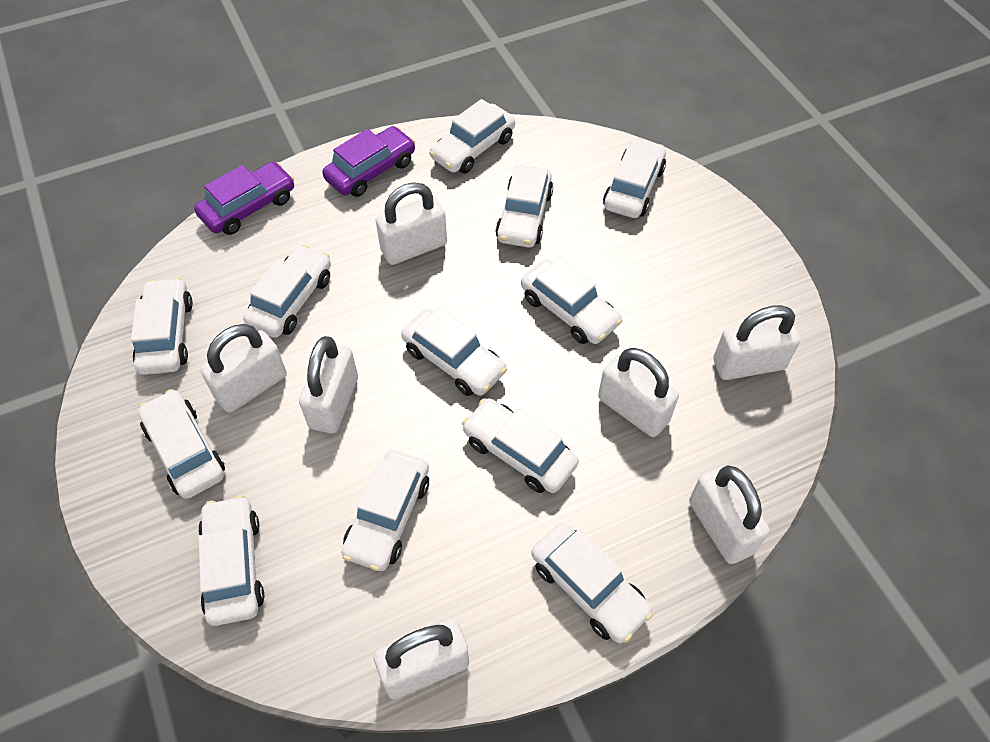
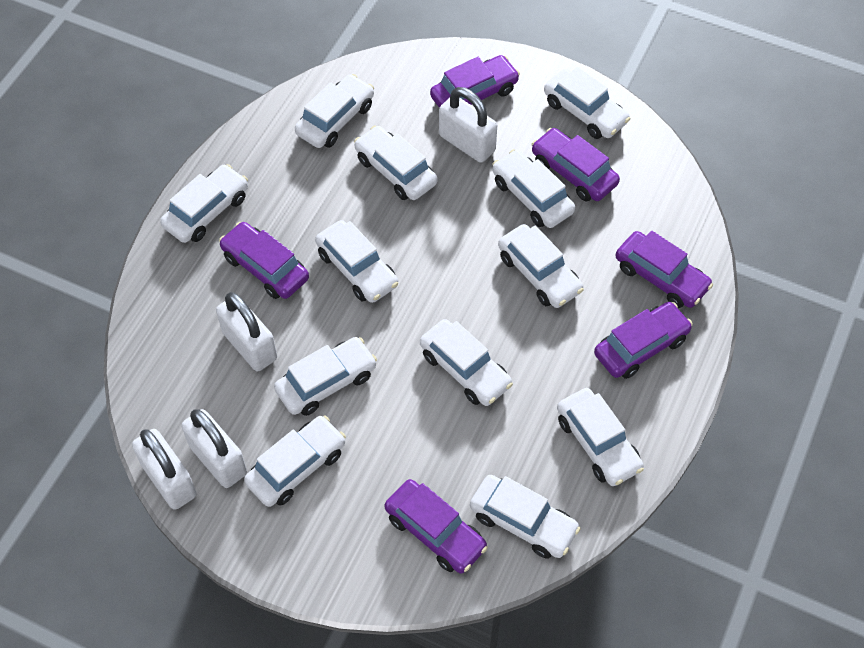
purple car: [194,162,294,235] [322,126,415,197] = 2 -> [219,222,309,299] [385,479,488,574] [430,55,520,108] [532,128,620,202] [594,302,693,379] [616,231,713,308] = 6
white padlock: [200,324,287,413] [299,336,358,434] [374,619,469,699] [376,182,447,265] [598,348,679,437] [689,465,770,564] [713,305,800,380] = 7 -> [132,429,197,510] [181,409,247,488] [216,292,277,371] [439,87,497,163] = 4

